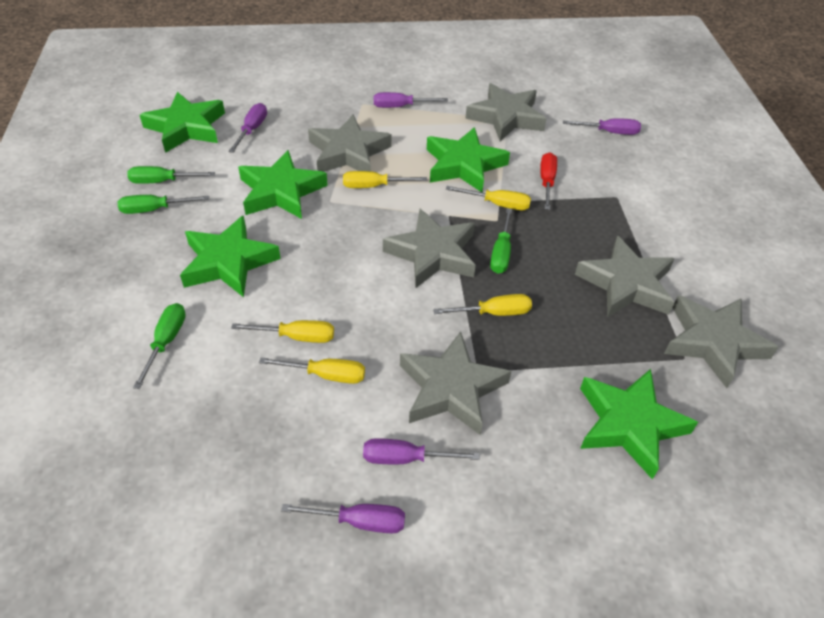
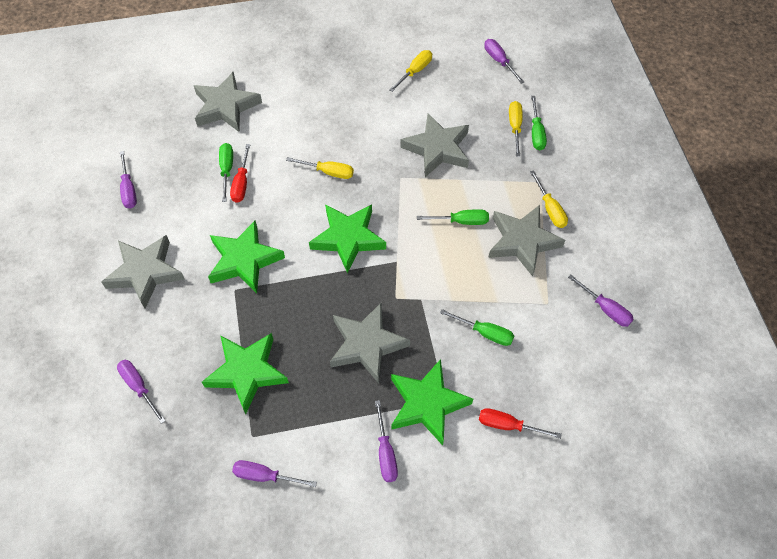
green star: [140,92,225,153] [180,215,281,297] [238,150,328,219] [427,127,510,192] [580,369,698,479] = 5 -> [202,333,289,414] [208,220,285,293] [309,204,386,274] [391,359,473,446] = 4
grey star: [308,115,392,172] [383,209,476,288] [400,331,511,435] [465,83,546,141] [575,236,675,317] [664,295,779,388] = 6 -> [102,235,185,308] [194,72,262,132] [330,302,410,383] [400,113,469,177] [488,205,565,276] = 5
purple screwdriver: [228,103,267,153] [281,504,405,533] [363,438,480,464] [374,92,448,108] [563,118,641,135] = 5 -> [117,360,166,424] [120,151,137,209] [232,460,317,487] [375,400,398,482] [484,39,524,84] [568,275,634,327] = 6
red screwdriver: [540,152,557,210] = 1 -> [230,144,251,203] [479,408,562,439] = 2
yellow screwdriver: [231,320,334,343] [259,357,365,384] [343,171,427,188] [433,294,532,316] [446,186,531,210] = 5 -> [286,157,354,179] [389,50,432,92] [509,101,523,157] [530,170,568,228] = 4

